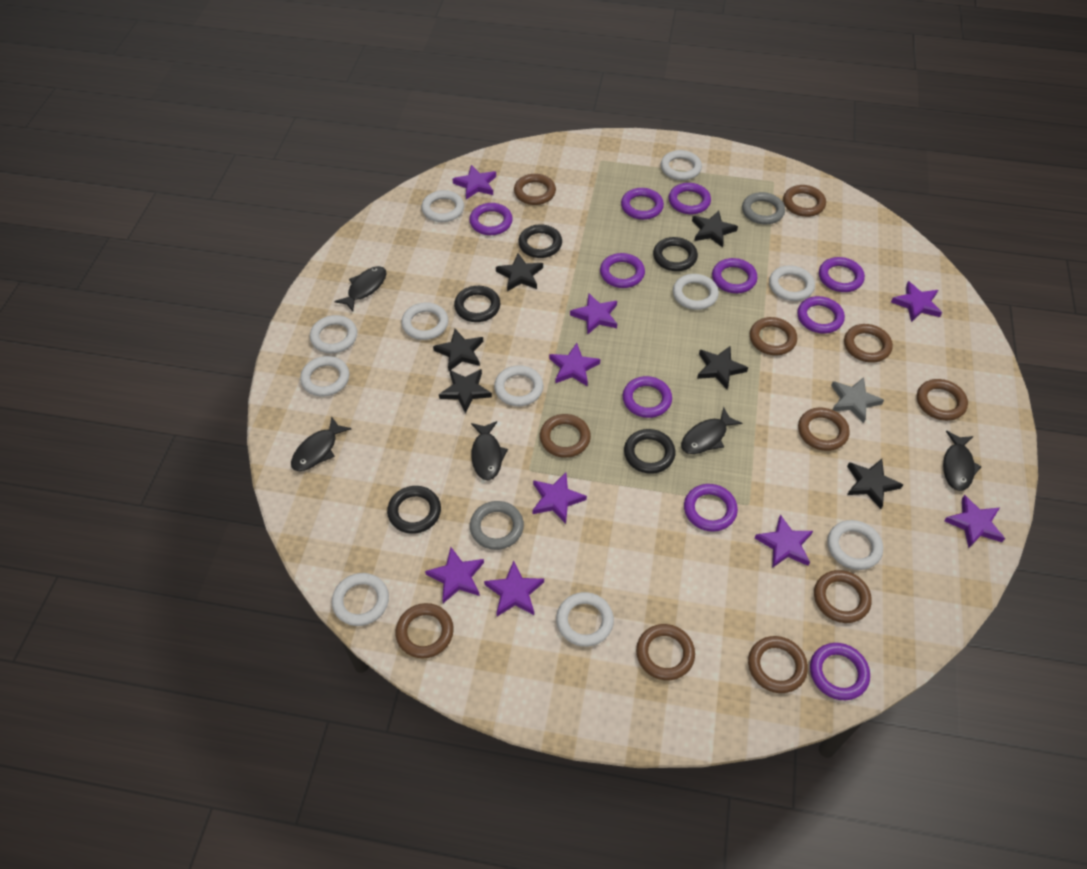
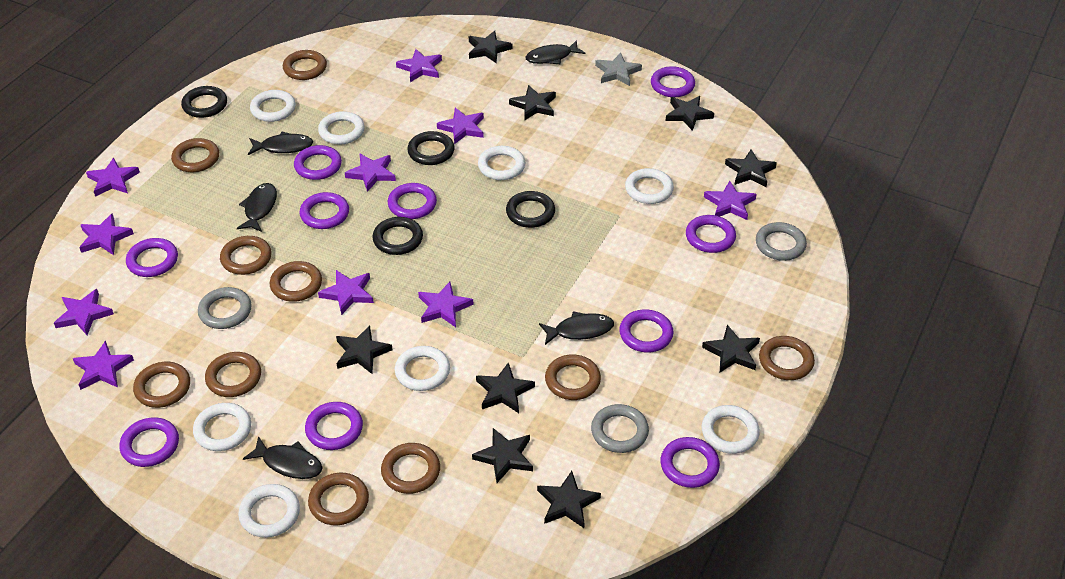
black ring: [387,486,441,534] [454,286,500,322] [518,224,562,258] [624,429,676,474] [653,237,698,271] = 5 -> [181,86,227,118] [372,217,423,255] [407,131,455,165] [506,191,555,228] = 4
black star: [433,329,483,371] [439,369,492,413] [496,253,543,291] [692,211,738,247] [697,346,748,389] [847,459,903,509] = 6 -> [336,325,393,374] [469,31,512,63] [472,428,533,483] [476,362,535,413] [509,85,556,120] [537,471,601,528] [666,96,714,131] [702,325,760,372] [725,149,777,187] = 9
brown ring: [395,603,454,658] [514,174,556,205] [540,414,591,458] [636,624,695,680] [748,636,808,693] [750,317,797,355] [783,185,826,217] [798,407,850,451] [814,570,872,623] [844,324,893,363] [917,379,968,421] = 11 -> [133,362,190,408] [171,138,219,172] [205,352,261,397] [220,236,271,275] [270,261,322,302] [283,50,327,80] [308,473,369,525] [381,443,440,494] [545,354,601,400] [759,336,815,380] = 10
grey ring: [470,501,524,550] [742,192,785,224] = 2 -> [198,287,252,329] [591,404,649,453] [756,222,807,261] = 3
purple star: [425,547,484,603] [453,165,496,199] [484,561,544,616] [532,472,587,524] [549,343,600,386] [570,293,617,335] [755,514,813,568] [891,281,942,322] [944,495,1005,548] = 9 -> [54,289,114,335] [73,341,134,390] [79,213,134,255] [86,158,140,197] [318,270,374,315] [345,153,396,192] [396,49,442,82] [418,282,473,327] [437,108,484,144] [704,181,757,220] = 10
white ring: [300,356,349,397] [310,315,357,353] [332,573,389,626] [401,302,448,340] [421,190,464,222] [494,365,543,406] [556,592,614,647] [661,150,702,180] [673,274,719,310] [769,265,815,301] [827,520,883,570] = 11 -> [193,403,251,451] [238,484,300,538] [250,90,296,122] [318,111,365,144] [395,346,450,391] [478,146,525,180] [625,168,674,204] [702,405,760,454] = 8

